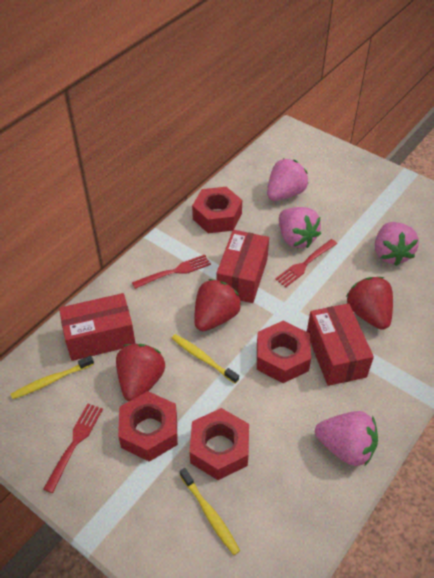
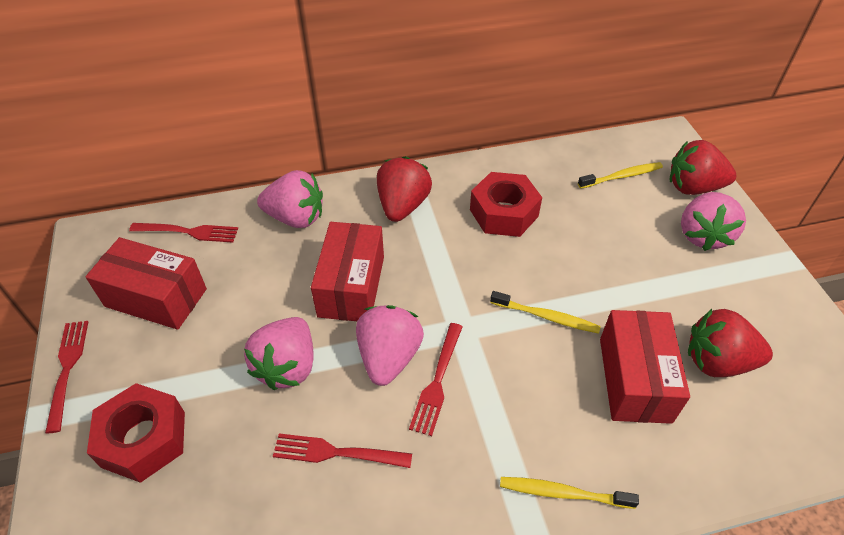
red fork: [43,404,103,493] [132,255,211,289] [275,239,337,287] = 3 -> [45,321,88,433] [129,223,238,242] [273,433,412,468] [409,323,463,436] = 4
red nut: [118,391,178,462] [190,408,249,480] [192,187,242,233] [257,321,311,383] = 4 -> [87,383,185,483] [470,172,542,237] = 2

